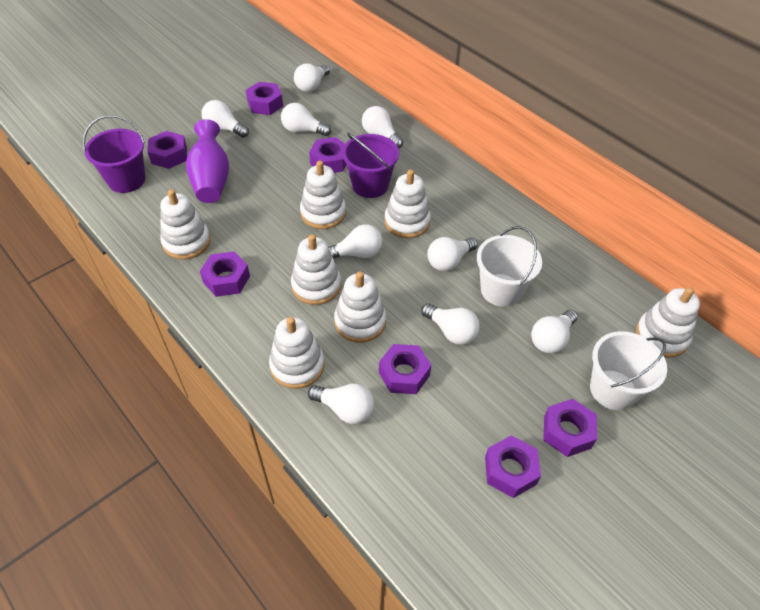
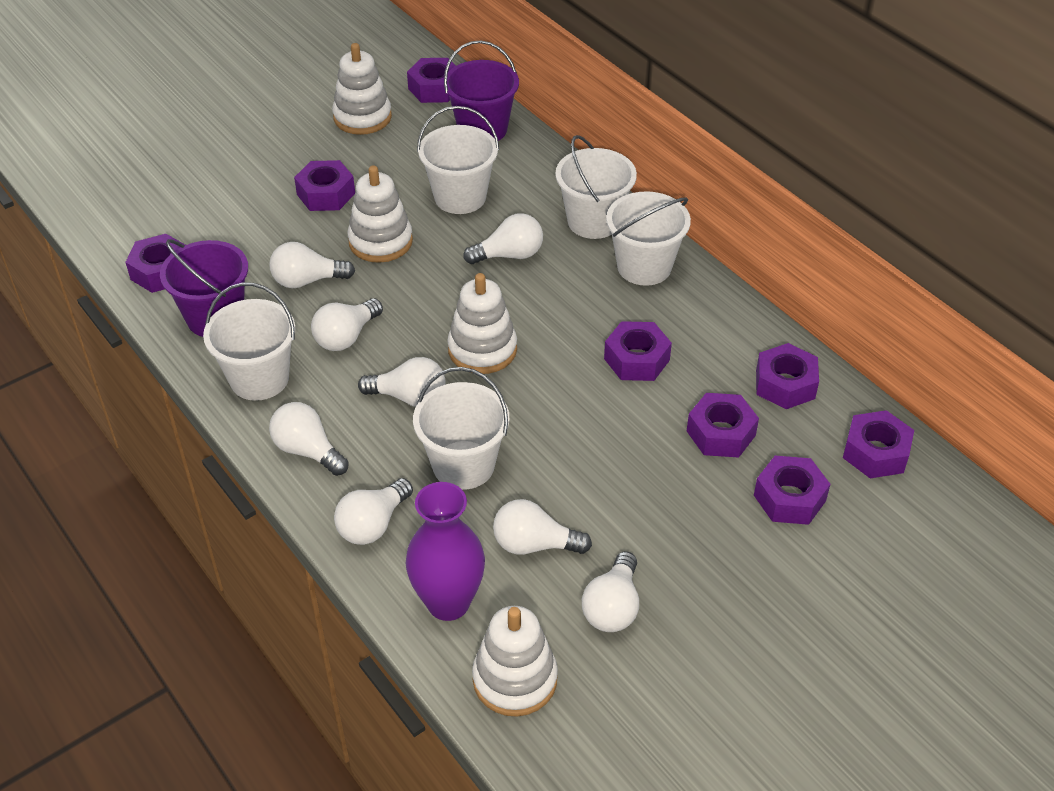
purple nut: [147,131,187,169] [200,251,250,297] [246,82,283,115] [309,137,347,173] [379,344,431,394] [485,435,541,498] [543,399,597,457] = 7 -> [125,234,185,293] [294,160,355,211] [407,58,456,103] [604,321,672,381] [687,393,759,458] [754,456,830,525] [756,343,819,409] [843,410,914,478] = 8
white bucket: [477,226,542,307] [590,331,667,410] = 2 -> [203,282,296,401] [413,367,509,490] [417,106,499,214] [555,135,637,239] [606,191,691,286] = 5
white light bulb: [201,100,249,138] [281,103,331,136] [294,64,330,92] [308,383,374,424] [328,224,382,259] [362,106,403,148] [421,304,480,345] [427,237,478,271] [531,310,578,354] = 9 -> [269,402,349,476] [270,242,355,288] [311,298,383,351] [334,478,413,545] [358,357,446,407] [463,213,543,264] [493,499,592,555] [582,551,639,632] = 8
white stacking toy: [160,190,210,259] [269,317,324,389] [291,234,341,305] [300,161,346,229] [334,271,386,343] [384,170,431,238] [636,287,700,358] = 7 -> [332,43,392,135] [348,165,413,263] [447,273,517,374] [472,606,558,717] = 4

